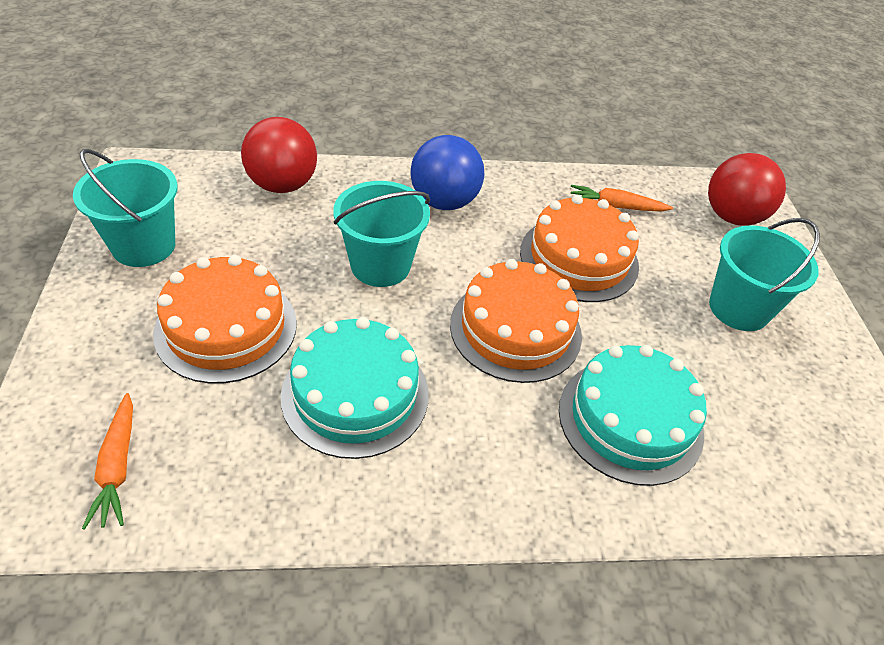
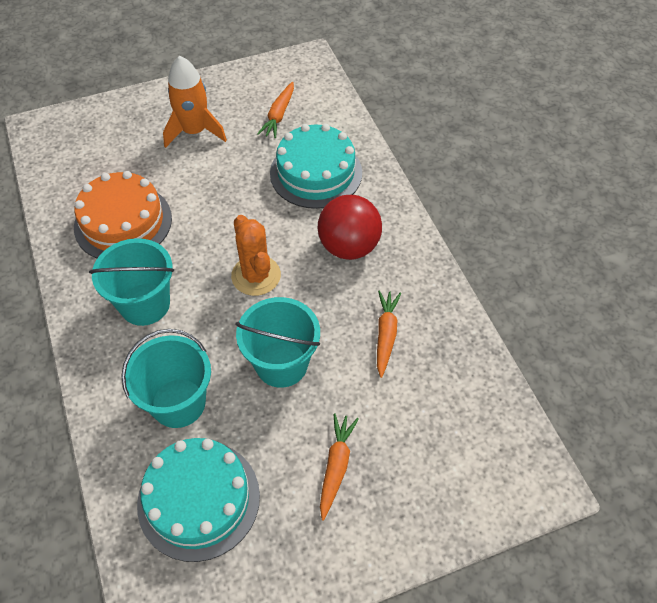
blue ball: [410,135,484,210] = 1 -> none = 0
orange cactus: none = 0 -> [231,215,281,296] = 1
orange cake: [153,255,297,384] [450,259,582,383] [520,195,639,302] = 3 -> [74,171,172,258] = 1
orange carrot: [82,393,133,530] [571,185,673,212] = 2 -> [257,82,294,138] [320,413,359,520] [377,290,401,378] = 3
orange rocket: none = 0 -> [163,56,227,148] = 1
red ball: [241,117,317,193] [708,153,786,226] = 2 -> [317,195,382,260] = 1

